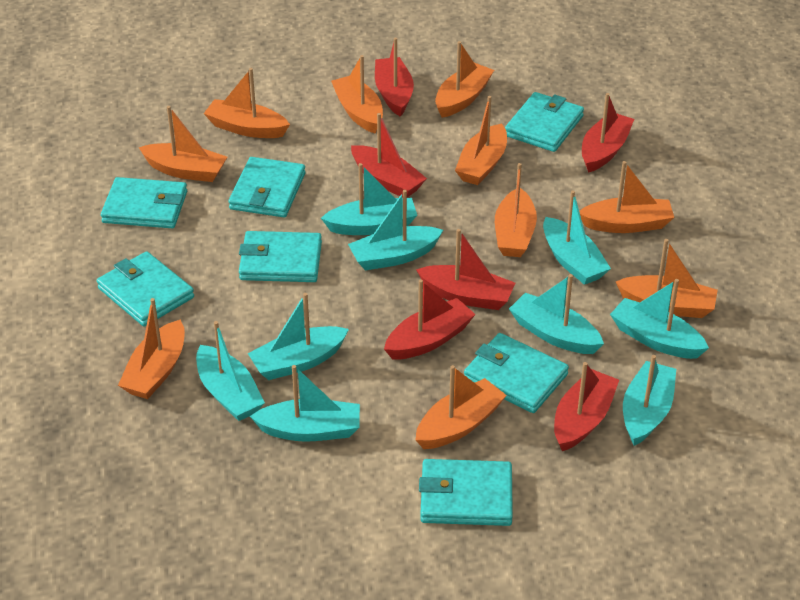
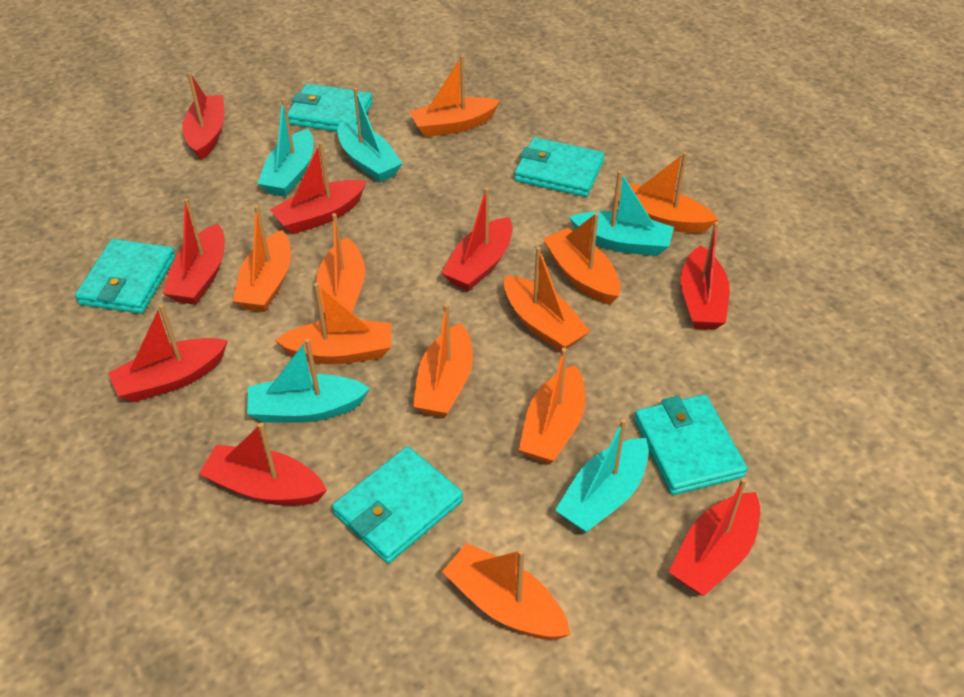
red boat: [351,113,427,198] [375,38,414,117] [384,279,476,360] [416,229,515,310] [554,362,619,451] [582,93,634,173] = 6 -> [108,304,228,402] [163,198,225,305] [182,72,225,160] [199,423,327,506] [270,142,366,234] [441,188,512,291] [669,478,760,596] [681,222,730,330] = 8
turquoise boat: [196,321,265,421] [248,293,349,380] [250,365,360,442] [321,163,417,235] [348,190,443,271] [509,274,604,354] [543,191,611,285] [610,279,709,359] [623,355,676,446] = 9 -> [247,338,370,423] [257,98,314,197] [337,87,403,182] [555,419,649,533] [569,170,674,256] = 5
turquoise wallet: [97,251,194,327] [101,177,187,228] [228,157,305,217] [239,231,322,282] [419,459,513,526] [464,333,569,413] [505,92,584,152] = 7 -> [75,239,176,314] [288,84,373,132] [332,446,463,563] [514,137,604,197] [634,394,747,495] = 5

